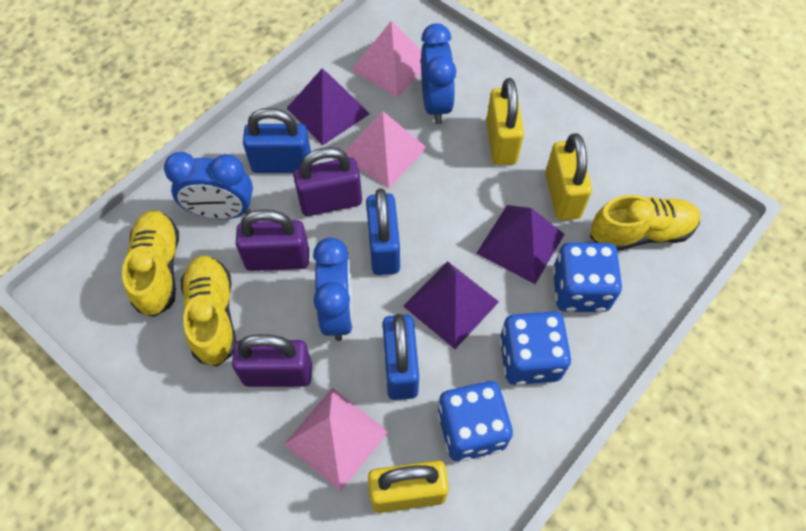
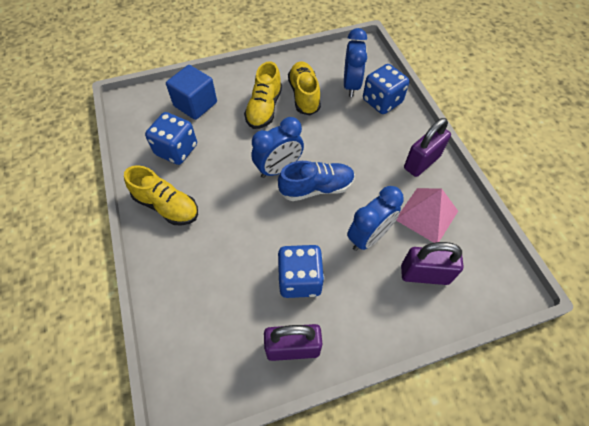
blue cube: none = 0 -> [166,65,217,120] = 1
blue padlock: [243,108,311,173] [366,188,400,275] [383,314,419,400] = 3 -> none = 0
blue shoe: none = 0 -> [278,161,355,201] = 1
pink pyramid: [284,388,388,492] [345,111,427,188] [352,21,421,97] = 3 -> [396,188,458,243] = 1
purple pyramid: [287,68,370,145] [403,261,499,349] [476,205,565,284] = 3 -> none = 0
yellow padlock: [368,460,449,513] [486,78,524,165] [545,133,592,221] = 3 -> none = 0

